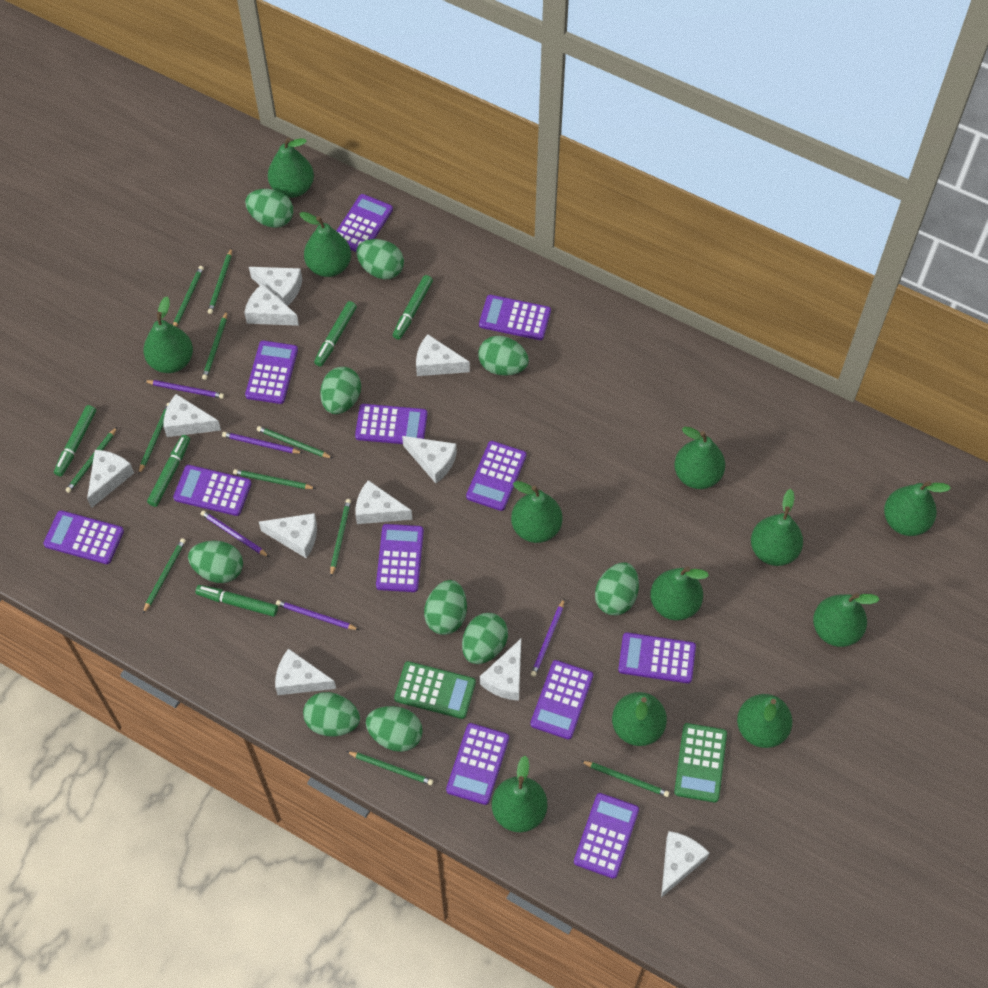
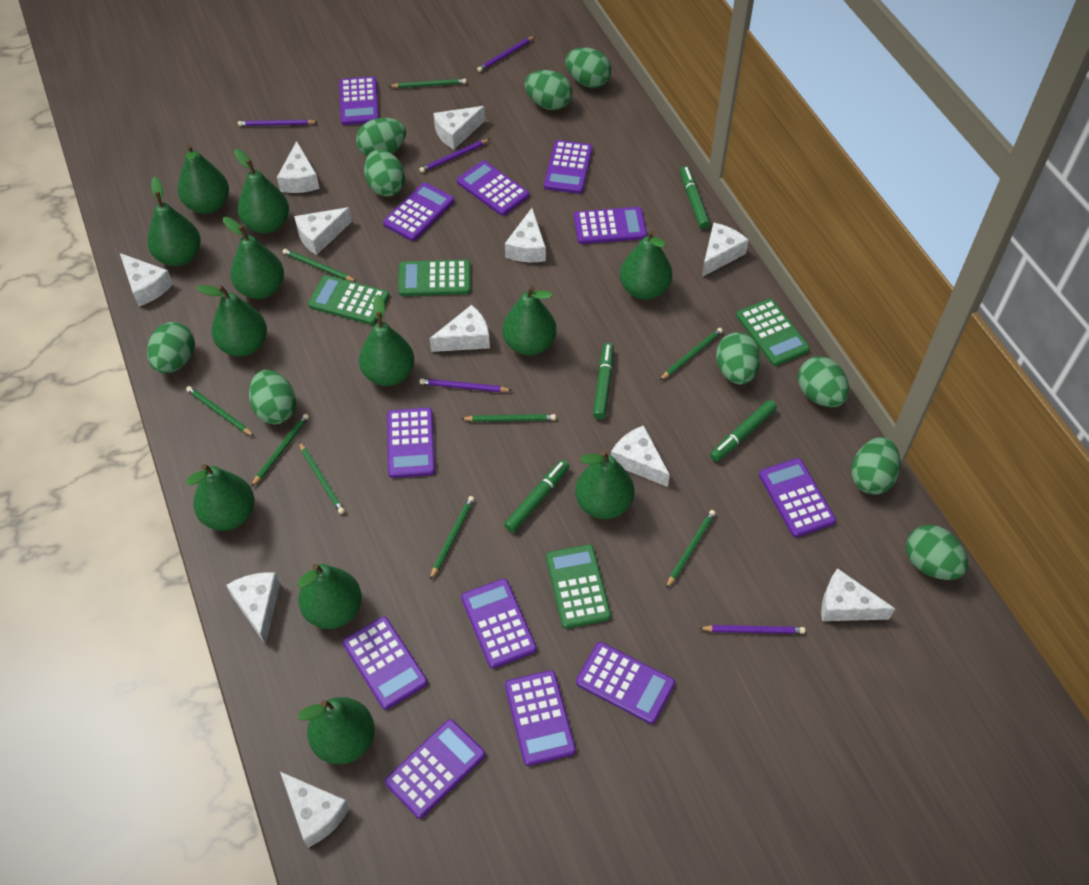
green calculator: [394,661,476,719] [674,723,727,803] = 2 -> [308,275,389,325] [398,260,471,296] [546,544,611,629] [736,299,810,366] = 4
green marker: [54,405,96,477] [147,435,190,507] [196,585,278,617] [314,301,357,367] [393,275,433,340] = 5 -> [504,460,569,533] [593,343,614,420] [680,166,710,229] [710,400,777,462] = 4
green pencil: [65,427,117,493] [139,403,169,474] [143,538,186,613] [173,266,204,327] [202,311,227,380] [208,248,232,314] [233,469,316,489] [257,426,332,458] [330,499,351,577] [346,751,433,785] [581,761,670,797] = 11 -> [186,386,254,436] [251,414,309,487] [282,249,357,282] [299,442,345,514] [389,79,466,88] [430,496,475,580] [461,414,556,422] [659,328,723,381] [666,510,716,588] = 9

